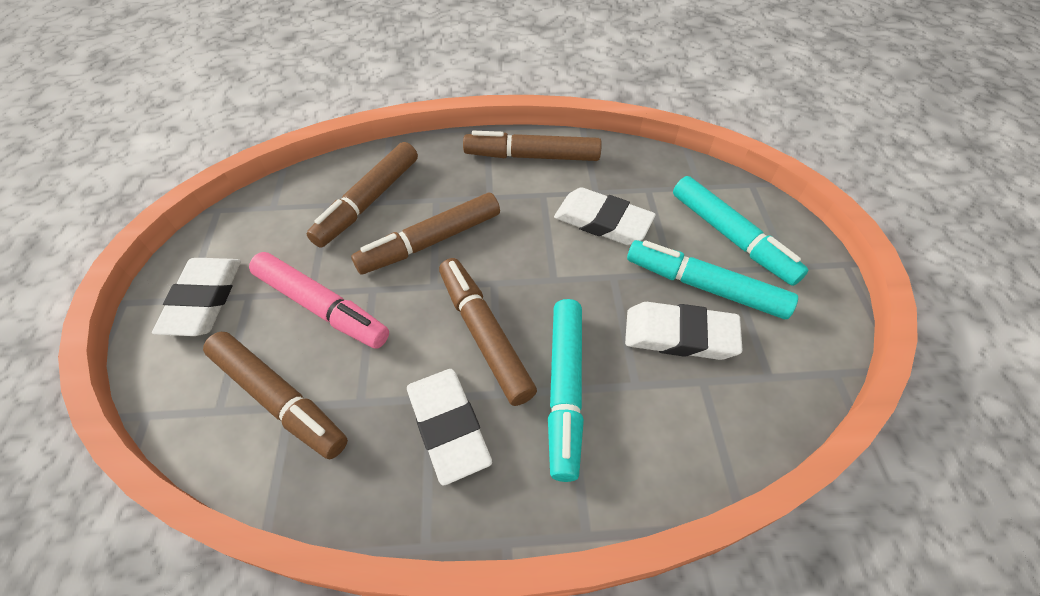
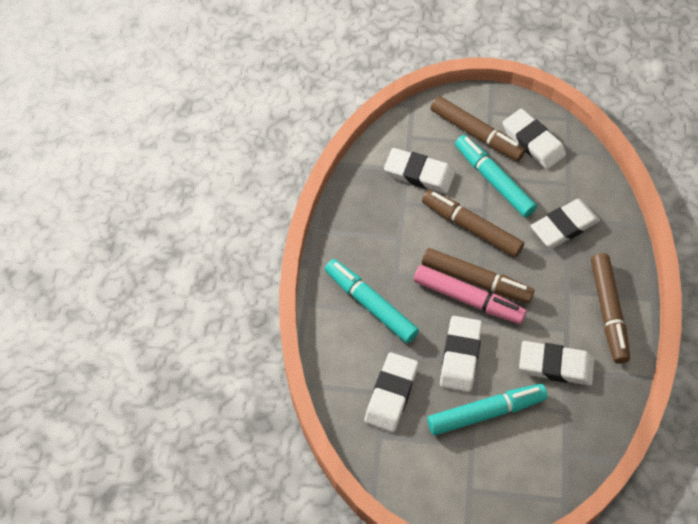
brown marker: [203,332,348,459] [307,142,418,248] [351,193,500,274] [439,258,537,406] [463,131,602,161] = 5 -> [422,190,524,257] [422,248,534,304] [431,96,525,161] [591,253,630,364] = 4
white eraser: [152,258,241,336] [407,369,492,486] [554,187,656,245] [625,302,743,360] = 4 -> [365,352,418,432] [384,148,455,194] [440,316,482,392] [503,109,566,169] [519,341,594,386] [531,199,600,248] = 6

